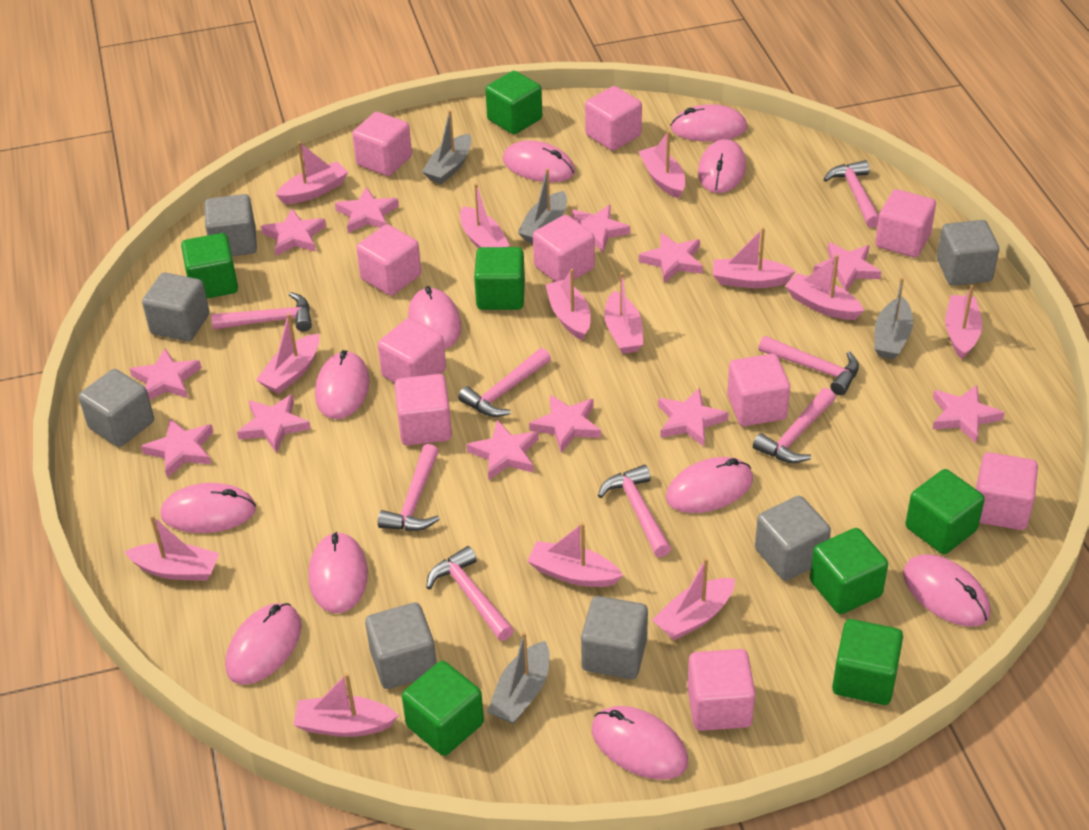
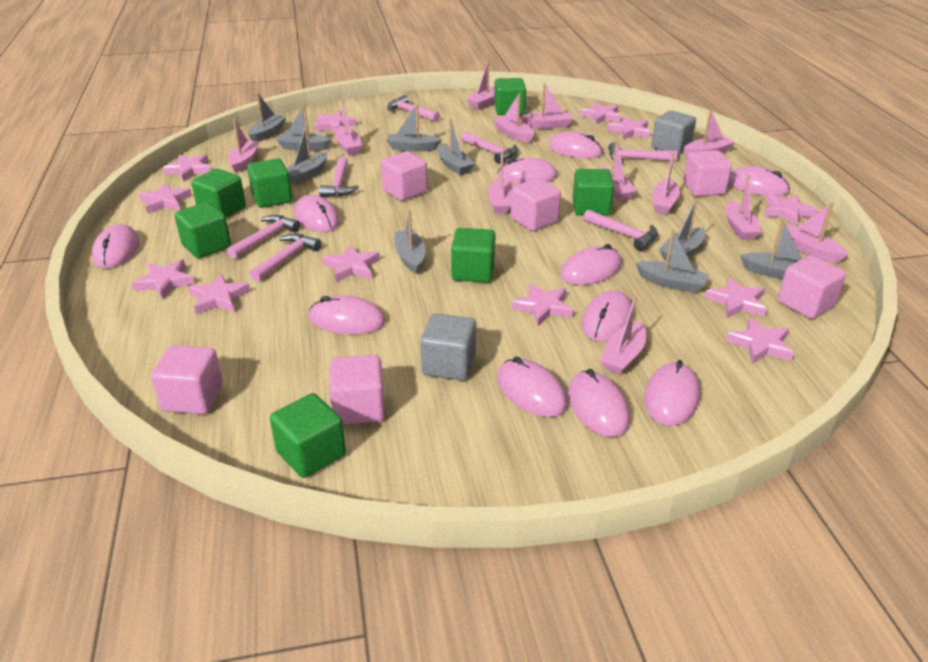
grey boat: [422,110,472,184] [487,631,550,724] [517,168,567,243] [874,277,913,360] = 4 -> [248,92,286,141] [276,104,332,151] [286,126,327,184] [386,104,442,152] [395,210,426,274] [437,118,474,175] [636,229,709,293] [659,199,706,262] [740,220,802,279] = 9
grey cube: [79,369,154,447] [142,273,209,341] [204,194,257,256] [365,602,437,689] [581,596,648,679] [755,496,831,581] [937,220,999,286] = 7 -> [420,313,476,380] [652,110,696,155] = 2
pink boat: [125,515,219,581] [256,313,320,394] [276,141,348,204] [294,673,399,737] [460,183,510,248] [527,522,623,587] [545,269,591,341] [604,272,643,354] [638,131,686,198] [652,558,735,640] [713,227,796,288] [785,255,864,320] [945,285,983,359] = 13 -> [228,119,259,173] [335,100,362,155] [466,60,494,110] [488,152,513,214] [493,93,534,143] [520,83,573,129] [599,141,636,201] [600,295,646,375] [652,152,680,215] [684,109,735,157] [726,175,762,240] [781,202,848,263] = 12
pink cube: [352,112,412,176] [356,224,421,296] [378,318,446,383] [395,374,452,446] [533,215,595,282] [585,86,642,151] [687,649,755,731] [727,354,790,426] [875,189,936,258] [976,452,1038,530] = 10 -> [151,345,223,414] [329,355,385,425] [381,151,428,201] [510,178,561,231] [683,150,732,196] [778,255,846,319] = 6
pink hammer: [211,292,312,332] [378,444,439,531] [426,546,514,641] [458,348,551,417] [598,465,671,557] [753,388,836,463] [758,336,859,395] [823,160,879,228] = 8 -> [227,215,300,259] [249,234,321,282] [319,157,359,197] [387,95,440,122] [461,131,518,164] [583,209,658,251] [609,142,677,163] = 7

